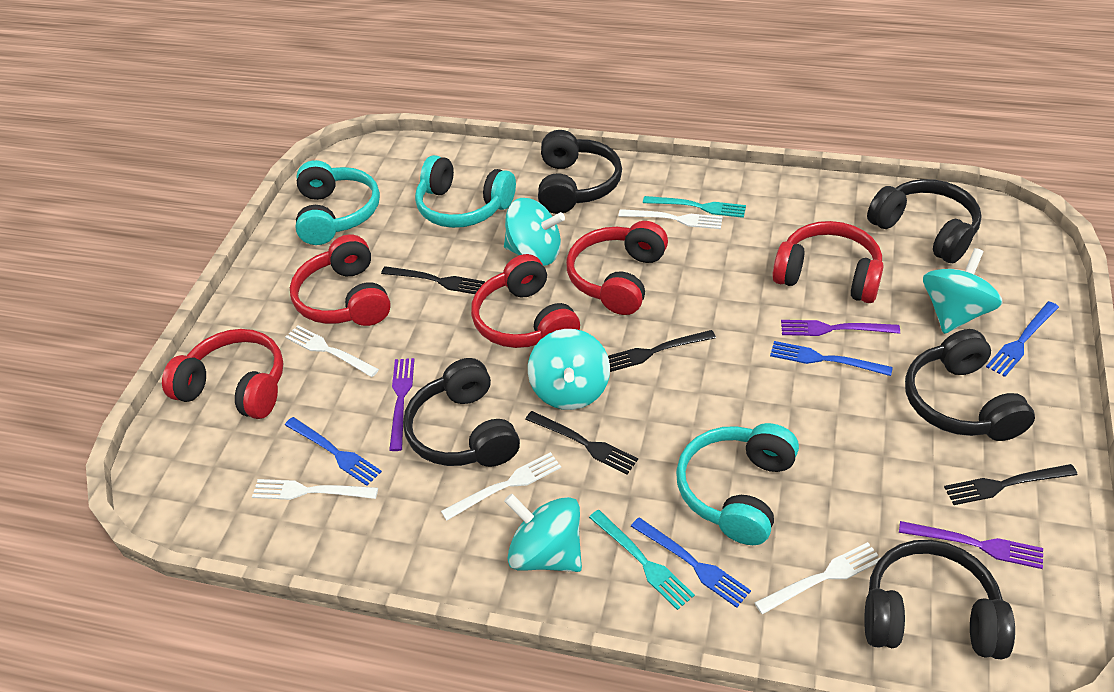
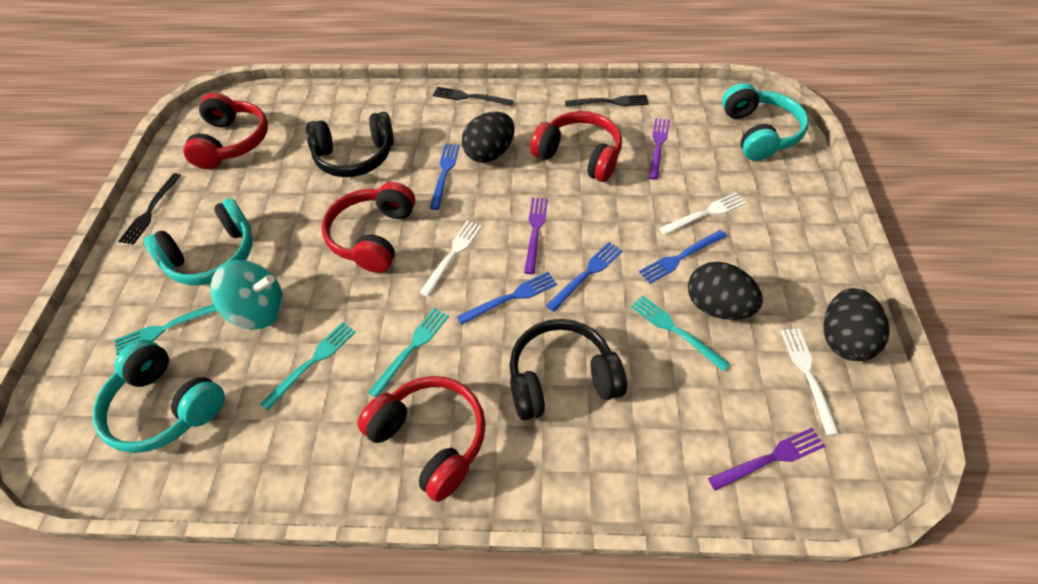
black egg: none = 0 -> [462,112,514,163] [688,262,763,320] [823,288,890,361] = 3
black fork: [381,266,485,294] [525,411,638,474] [608,330,716,372] [944,464,1077,505] = 4 -> [118,173,181,245] [433,87,513,106] [565,95,649,107] = 3
black headphones: [403,358,520,467] [538,130,622,214] [864,540,1015,659] [867,179,981,263] [905,329,1035,441] = 5 -> [306,112,394,177] [509,319,627,421] = 2
red headphones: [162,329,284,419] [290,234,391,326] [471,254,580,348] [566,221,668,315] [772,221,884,303] = 5 -> [183,93,268,169] [322,182,415,273] [357,376,486,502] [530,111,622,182] = 4
turquoise fork: [589,510,695,610] [643,196,746,218] = 2 -> [114,304,217,355] [260,322,356,411] [368,308,449,397] [631,295,730,371] = 4
turquoise spinning top: [504,198,565,265] [504,494,582,572] [528,329,610,410] [923,248,1003,334] = 4 -> [210,260,283,330] = 1
white fork: [252,479,378,500] [285,325,379,377] [441,452,561,521] [618,209,723,229] [754,542,881,614] = 5 -> [419,220,482,297] [659,192,746,235] [781,328,839,435] = 3

